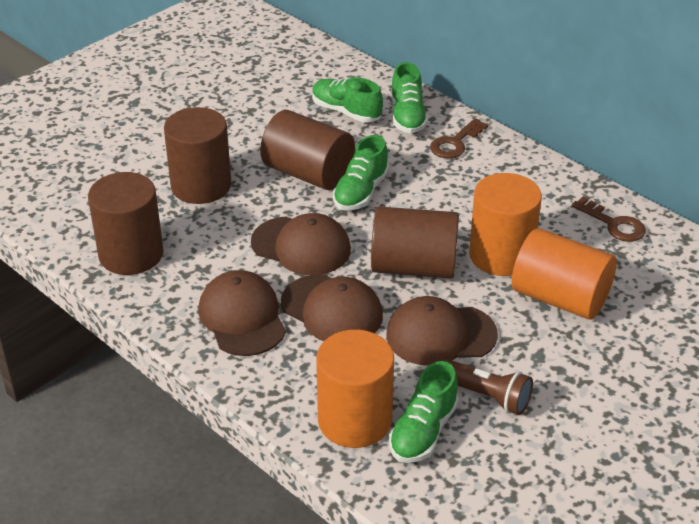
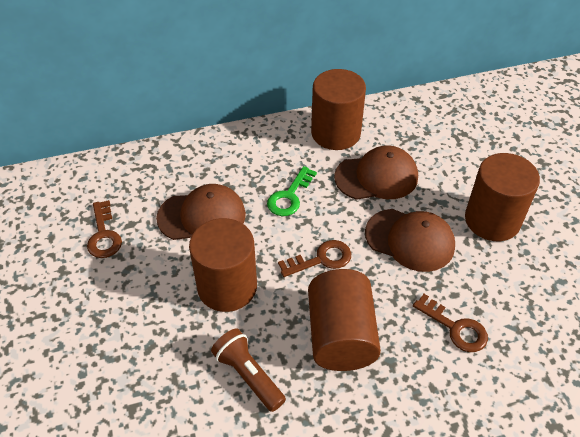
brown cap: [198,270,286,356] [251,213,351,275] [281,274,383,341] [386,296,498,366] = 4 -> [156,184,246,240] [334,145,418,200] [365,209,455,272] = 3
brown key: [430,118,488,159] [572,196,646,242] = 2 -> [87,200,122,258] [278,240,351,277] [413,294,488,352] = 3
green key: none = 0 -> [267,166,317,216] = 1
green shoe: [312,77,383,122] [333,135,389,211] [389,361,459,463] [391,62,428,134] = 4 -> none = 0
orange cylinder: [316,330,394,448] [469,173,542,276] [512,228,617,320] = 3 -> none = 0

